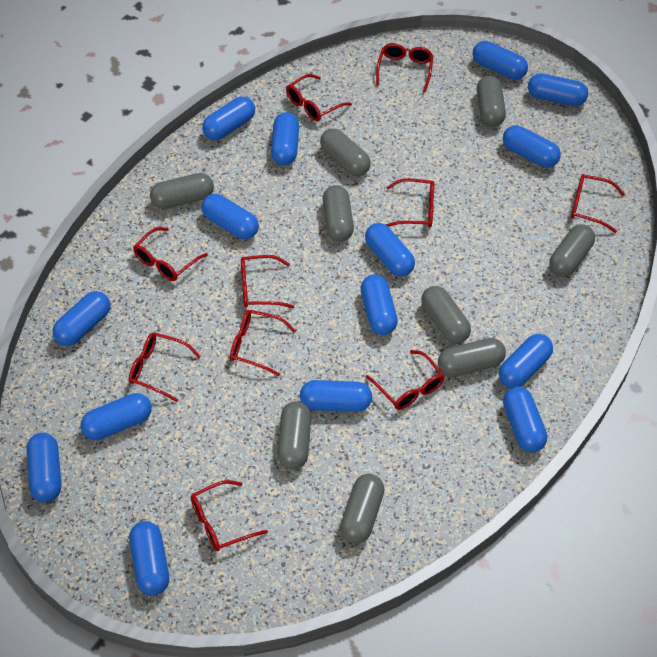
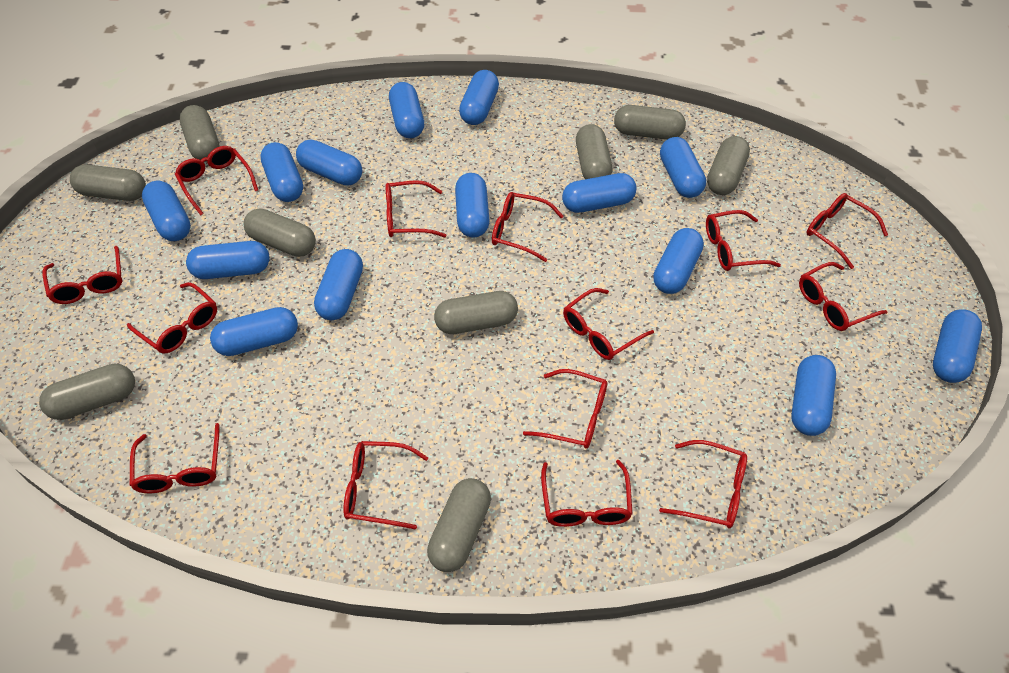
blue capsule: [26,433,61,502] [53,291,110,346] [81,393,152,440] [129,521,169,596] [201,194,259,239] [202,96,255,140] [271,112,299,165] [300,380,372,412] [361,275,398,335] [365,223,415,276] [473,41,528,80] [499,334,553,388] [503,125,561,168] [503,386,547,452] [528,73,588,106] = 15 -> [142,181,191,241] [186,241,270,279] [210,307,298,356] [260,142,303,202] [296,139,362,186] [314,249,363,320] [389,82,424,138] [455,173,490,238] [459,70,499,125] [562,173,637,213] [653,228,704,294] [660,137,706,198] [791,355,836,436] [933,309,982,383] = 14
red glasses: [129,333,201,402] [133,227,208,281] [191,480,268,551] [230,310,296,376] [241,255,294,308] [286,74,352,121] [366,350,444,410] [376,43,433,93] [385,178,435,228] [571,174,625,233] = 10 -> [42,246,122,304] [127,282,217,354] [130,423,220,493] [175,146,258,215] [343,441,428,530] [386,180,447,237] [492,192,564,262] [523,369,607,449] [541,460,633,527] [563,288,654,360] [659,440,747,528] [706,210,781,271] [799,262,888,331] [807,193,888,269] = 14

